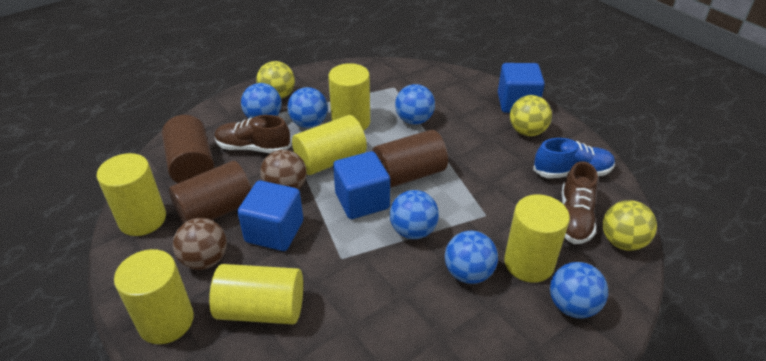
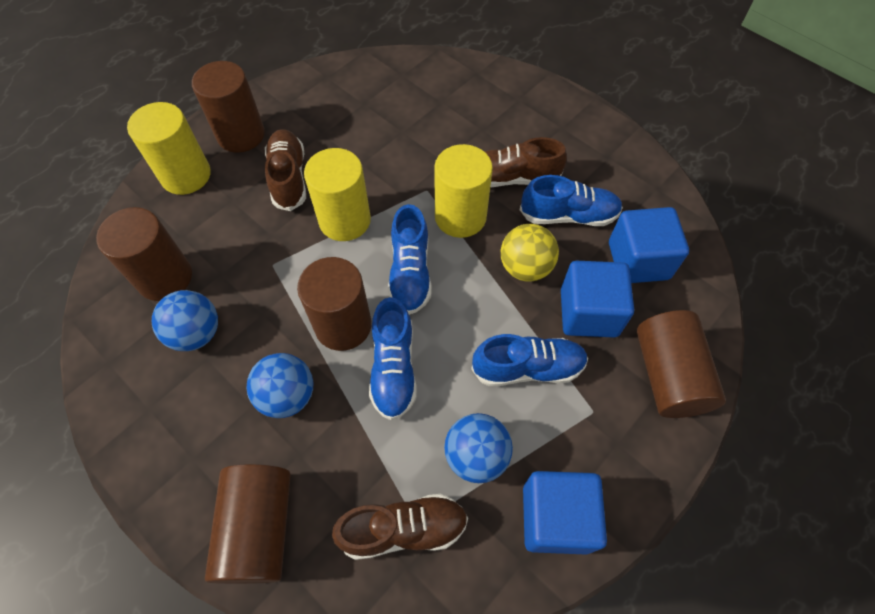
blue ball: [241,83,282,118] [287,87,328,128] [390,190,439,239] [395,84,435,125] [445,231,498,284] [550,262,608,318] = 6 -> [152,290,218,351] [246,353,313,418] [444,413,513,483] = 3
blue shoe: [533,138,615,178] = 1 -> [369,297,417,420] [388,204,432,315] [471,334,588,386] [520,175,623,226] = 4
brown ball: [173,218,227,270] [260,150,307,189] = 2 -> none = 0
brown cylinder: [162,115,214,183] [169,161,252,224] [372,130,448,188] = 3 -> [96,207,192,301] [192,61,265,153] [205,464,291,584] [297,257,372,351] [637,310,726,418] = 5
brown shoe: [215,115,291,153] [562,161,598,244] = 2 -> [265,129,306,211] [332,494,468,560] [484,137,567,187] = 3
yellow ball: [256,61,295,99] [510,95,552,136] [603,200,657,251] = 3 -> [501,224,559,282] = 1
yellow cylinder: [97,153,166,236] [114,249,194,344] [209,264,303,324] [292,115,367,175] [328,63,370,131] [504,194,570,283] = 6 -> [127,102,211,195] [304,148,371,241] [434,144,493,238] = 3

